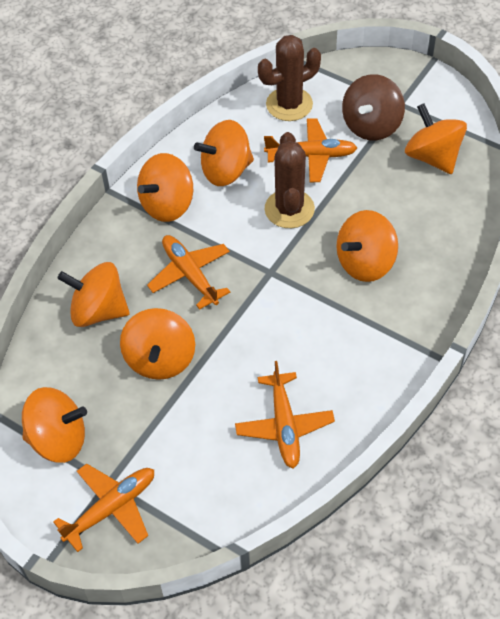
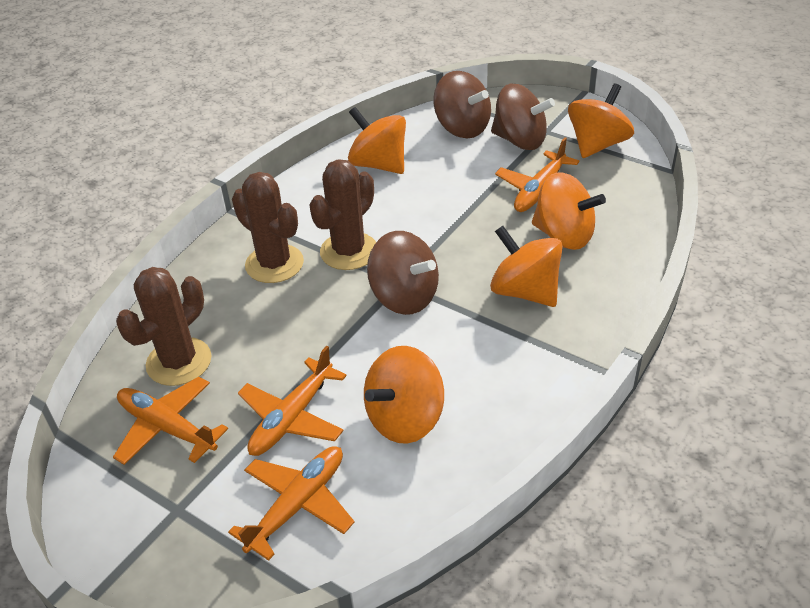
brown cactus: [258,35,321,121] [264,132,315,228] = 2 -> [116,267,211,386] [232,172,304,283] [309,159,376,270] = 3
brown spinning top: [342,74,405,141] = 1 -> [367,231,439,315] [433,71,491,138] [491,84,555,150] = 3
orange spinning top: [22,387,87,463] [57,262,130,327] [120,308,195,380] [137,153,193,222] [194,120,254,186] [336,210,398,282] [405,103,467,174] = 7 -> [348,107,406,174] [364,346,444,444] [490,226,563,307] [532,172,606,250] [568,83,634,158] = 5

